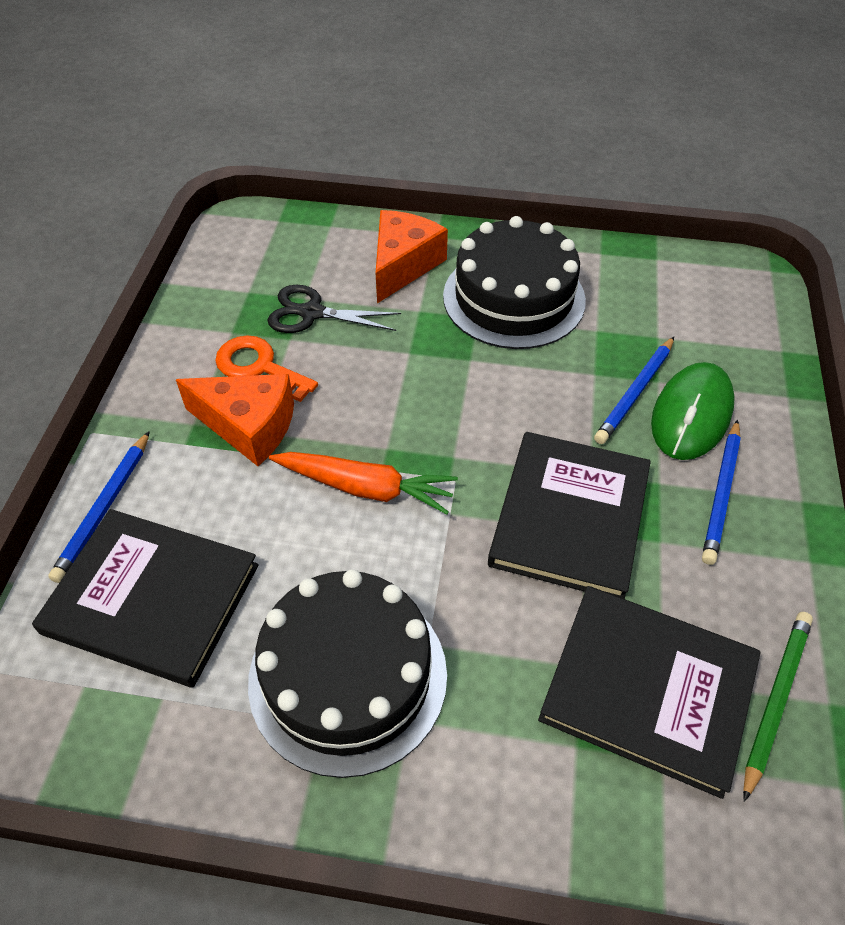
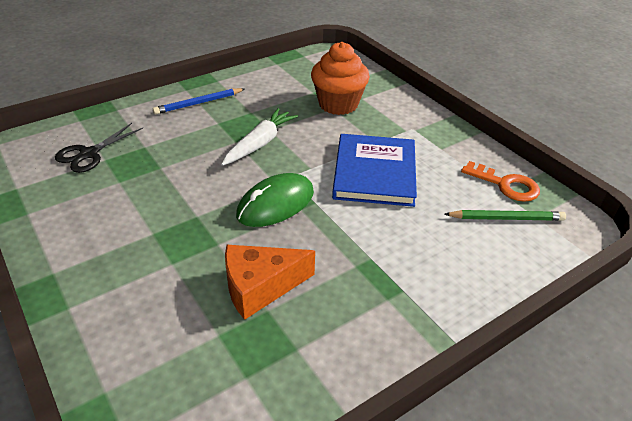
black book: [32,509,259,688] [488,432,651,599] [538,586,761,799] = 3 -> none = 0
black cake: [248,569,447,778] [443,216,586,349] = 2 -> none = 0
blue book: none = 0 -> [332,134,417,207] = 1
blue pencil: [48,431,150,583] [594,337,674,444] [702,420,741,565] = 3 -> [153,88,245,115] = 1
orange carrot: [269,452,458,514] = 1 -> none = 0
orange cheese: [176,374,294,466] [376,210,448,303] = 2 -> [225,245,315,320] = 1
orange cupcake: none = 0 -> [311,42,370,115] = 1
white carrot: none = 0 -> [221,108,298,166] = 1

